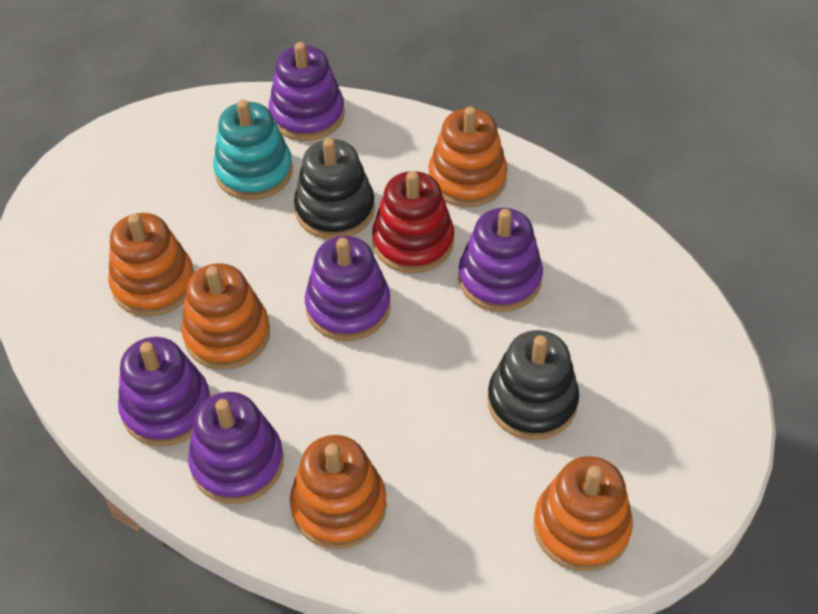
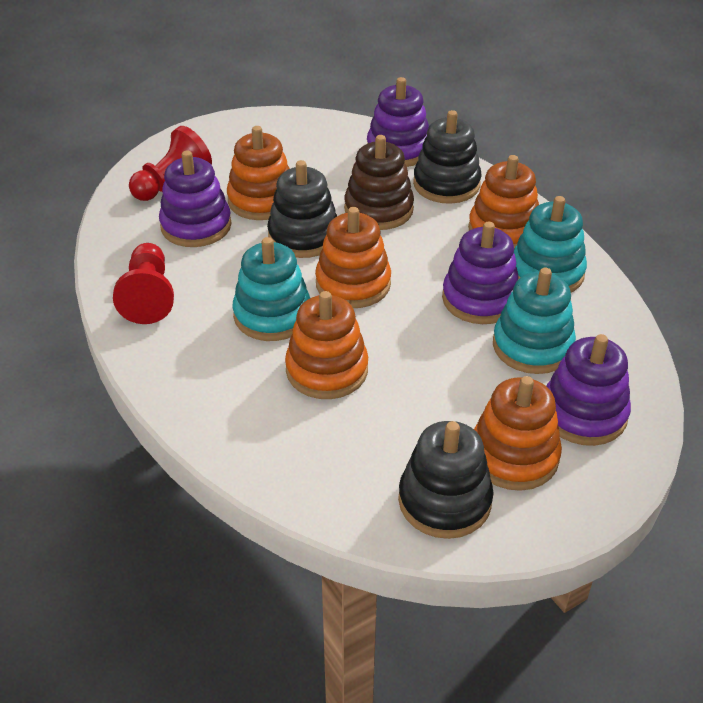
black stacking toy: [294,138,375,239] [487,330,579,440] = 2 -> [267,160,337,258] [398,421,493,539] [413,110,482,204] = 3
brown stacking toy: none = 0 -> [344,135,414,230] = 1
purple stacking toy: [118,337,211,447] [188,392,284,504] [269,42,345,141] [305,236,391,341] [458,208,543,312] = 5 -> [159,150,231,247] [367,77,429,167] [442,222,519,324] [546,334,631,446] = 4
red pawn: none = 0 -> [113,243,174,324] [129,126,212,201] = 2
red stacking toy: [372,171,454,274] = 1 -> none = 0
turquoise stacking toy: [213,100,293,200] = 1 -> [232,237,310,341] [493,268,576,374] [514,196,587,292] = 3

